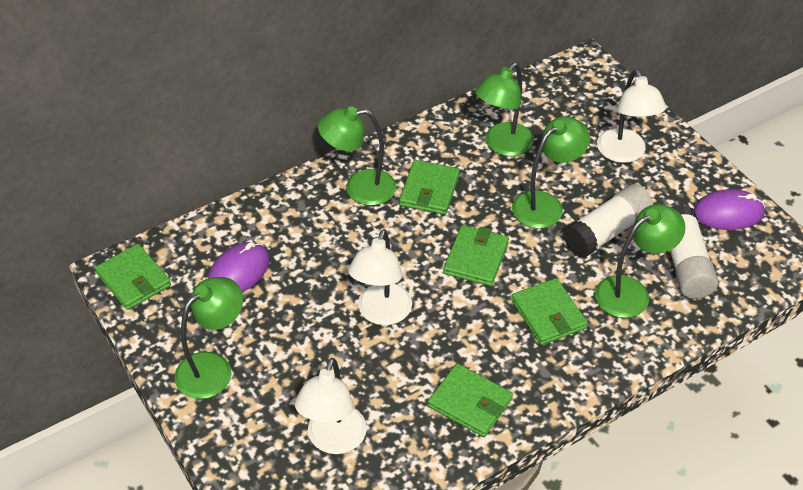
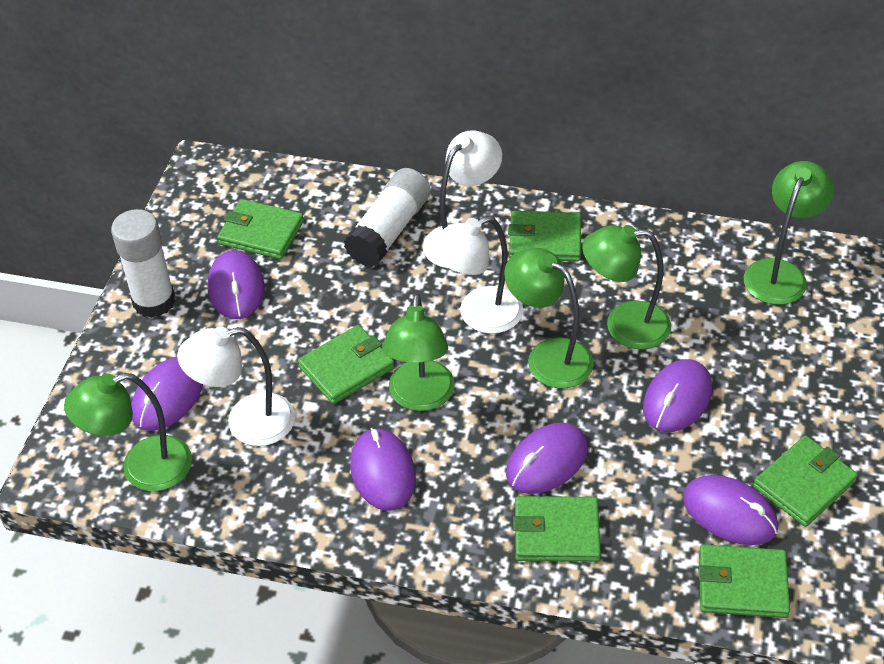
green wallet: [95,244,171,310] [399,160,460,215] [428,363,513,437] [443,225,509,286] [511,278,587,345] = 5 -> [217,199,304,259] [298,325,394,404] [508,211,581,262] [513,496,601,562] [699,544,790,618] [753,435,858,527] = 6
purple mouse: [208,242,270,293] [694,189,765,230] = 2 -> [131,357,203,431] [208,250,265,319] [350,428,416,511] [506,423,588,494] [643,359,712,432] [683,475,778,545] = 6

